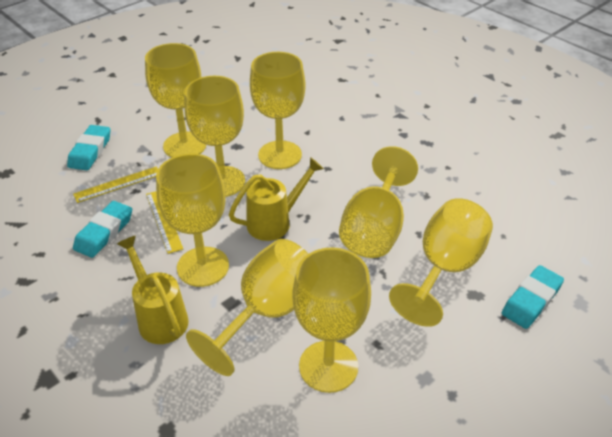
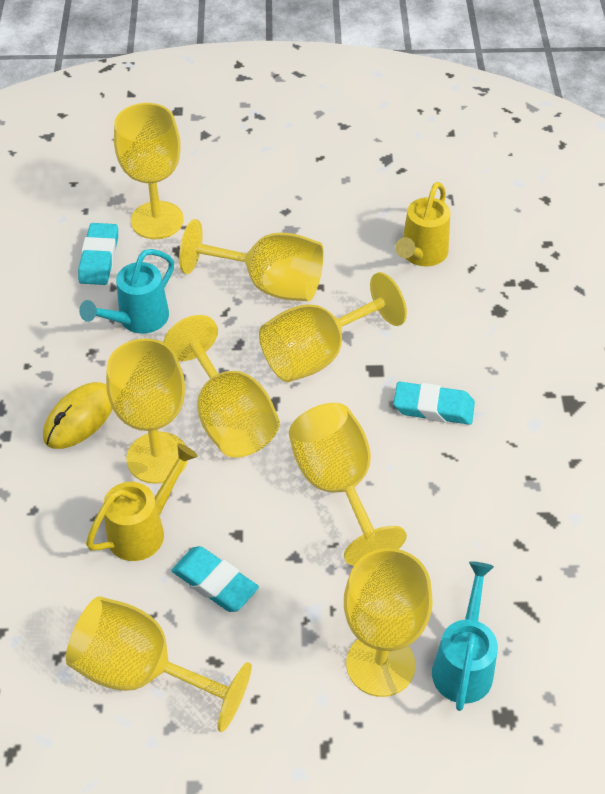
turquoise watering can: none = 0 -> [79,249,174,334] [432,561,498,711] = 2
yellow mouse: none = 0 -> [43,382,113,449] = 1
yellow ruler: [73,166,158,203] [146,191,183,254] = 2 -> none = 0

